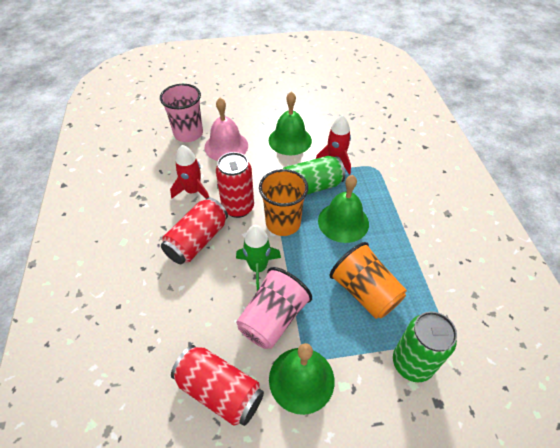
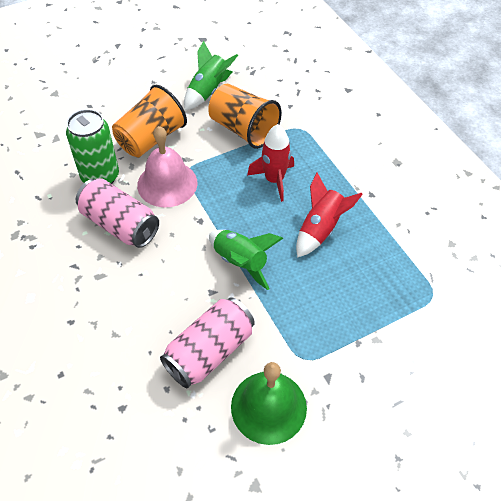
green bell: [269,92,312,155] [269,343,334,415] [318,175,369,243] = 3 -> [231,362,307,445] = 1
green can: [283,156,345,194] [393,311,457,382] = 2 -> [66,109,119,184] = 1
green rocket: [236,225,281,291] = 1 -> [184,40,238,110] [209,230,283,290] = 2
pink can: none = 0 -> [76,178,159,248] [160,297,255,388] = 2
pink cup: [160,84,203,142] [236,267,312,349] = 2 -> none = 0
red can: [161,197,228,264] [171,345,264,426] [216,152,254,218] = 3 -> none = 0

